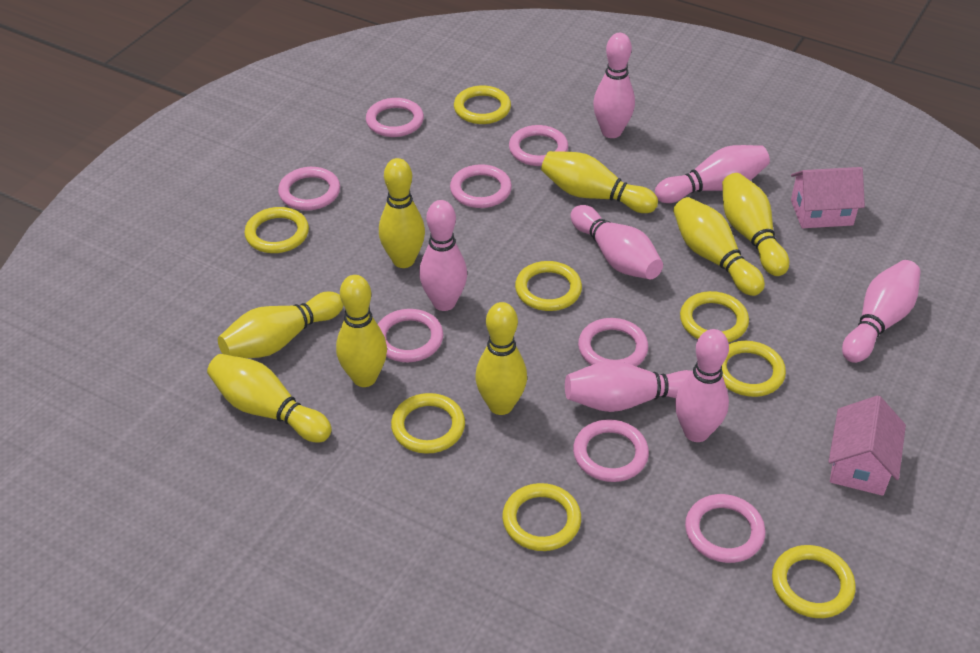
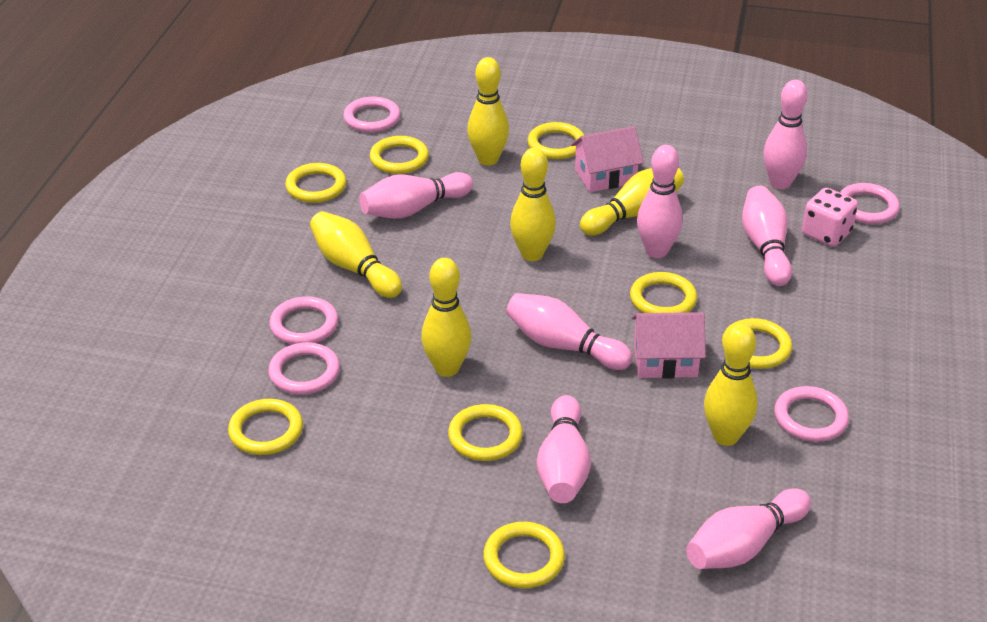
pink dice: none = 0 -> [802,188,858,247] = 1
pink ring: [278,167,340,210] [366,98,424,137] [378,309,444,362] [450,164,512,208] [509,125,568,166] [573,419,649,482] [578,318,648,366] [685,494,765,563] = 8 -> [268,342,340,394] [269,296,338,344] [343,97,400,132] [774,386,849,442] [840,183,900,224] = 5
yellow bowling pin: [207,354,332,443] [218,291,343,358] [336,275,387,387] [379,158,425,268] [475,302,527,415] [541,151,658,213] [673,197,765,296] [722,173,789,276] = 8 -> [310,211,402,298] [421,258,471,377] [467,57,509,165] [510,148,556,261] [580,168,684,235] [704,324,758,446] = 6

